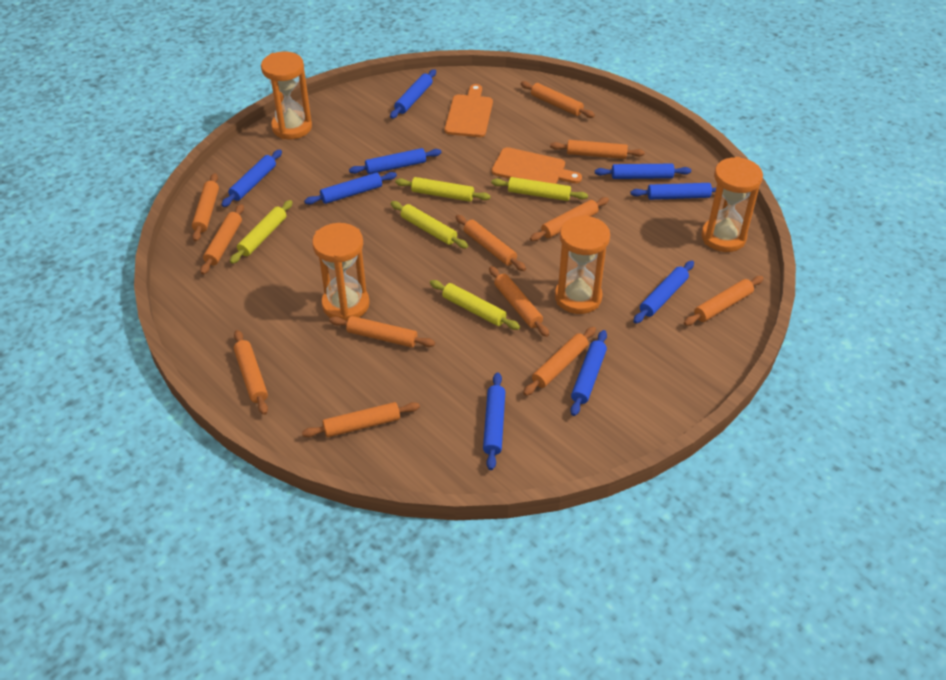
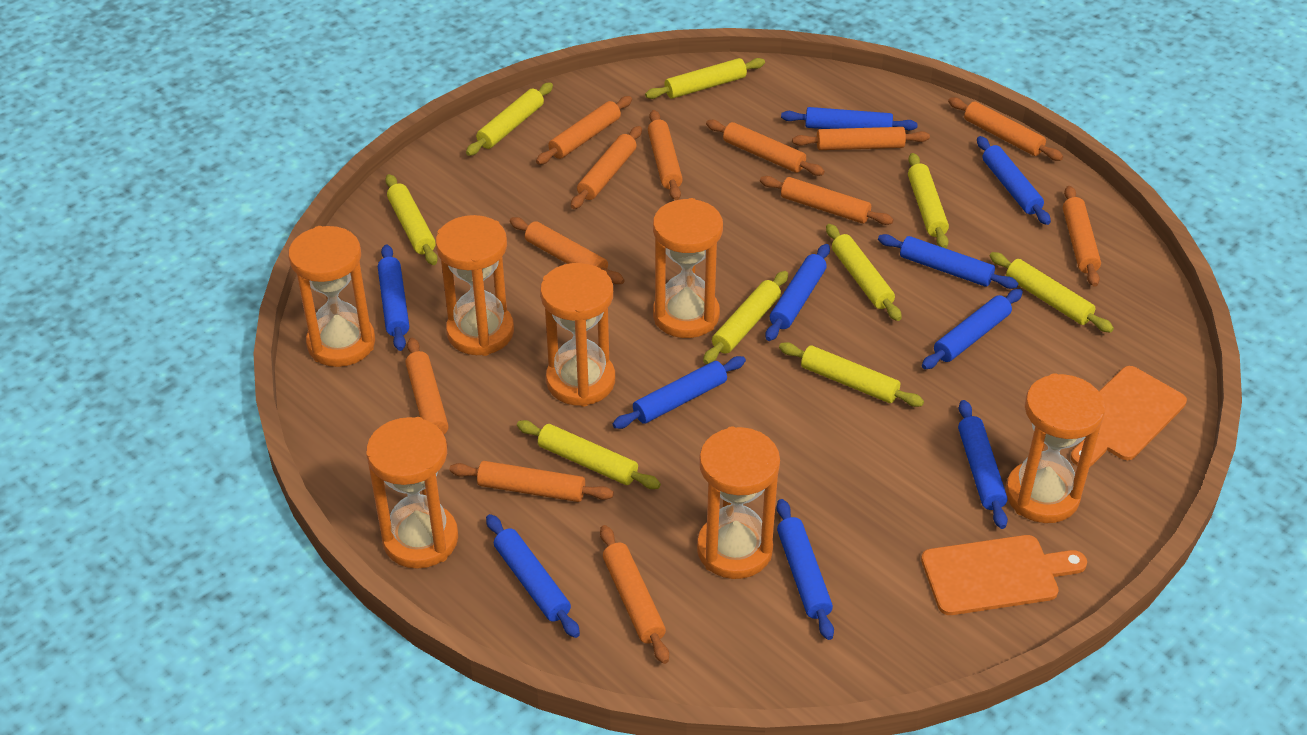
blue rolling pin: [221,150,282,207] [304,172,397,205] [349,148,442,174] [390,69,436,119] [483,372,505,470] [570,330,607,416] [595,164,691,179] [631,183,716,200] [633,261,694,324] = 9 -> [378,244,409,351] [486,514,580,638] [613,356,746,429] [765,244,830,341] [776,499,834,640] [781,107,918,131] [878,234,1019,289] [922,289,1023,369] [958,400,1008,529] [977,136,1051,225] = 10
orange hourglass: [261,52,312,139] [312,223,370,321] [555,215,610,314] [701,157,763,252] = 4 -> [288,226,375,367] [366,417,458,569] [436,215,514,356] [540,263,615,407] [653,198,723,338] [697,426,780,579] [1005,373,1105,523] = 7
yellow rolling pin: [230,200,293,264] [391,201,468,248] [395,177,491,202] [430,280,520,330] [491,177,588,201] = 5 -> [385,174,438,265] [466,82,553,156] [517,420,661,489] [645,58,765,99] [703,271,788,364] [779,342,924,407] [826,224,902,321] [908,153,949,248] [989,252,1114,333] = 9

